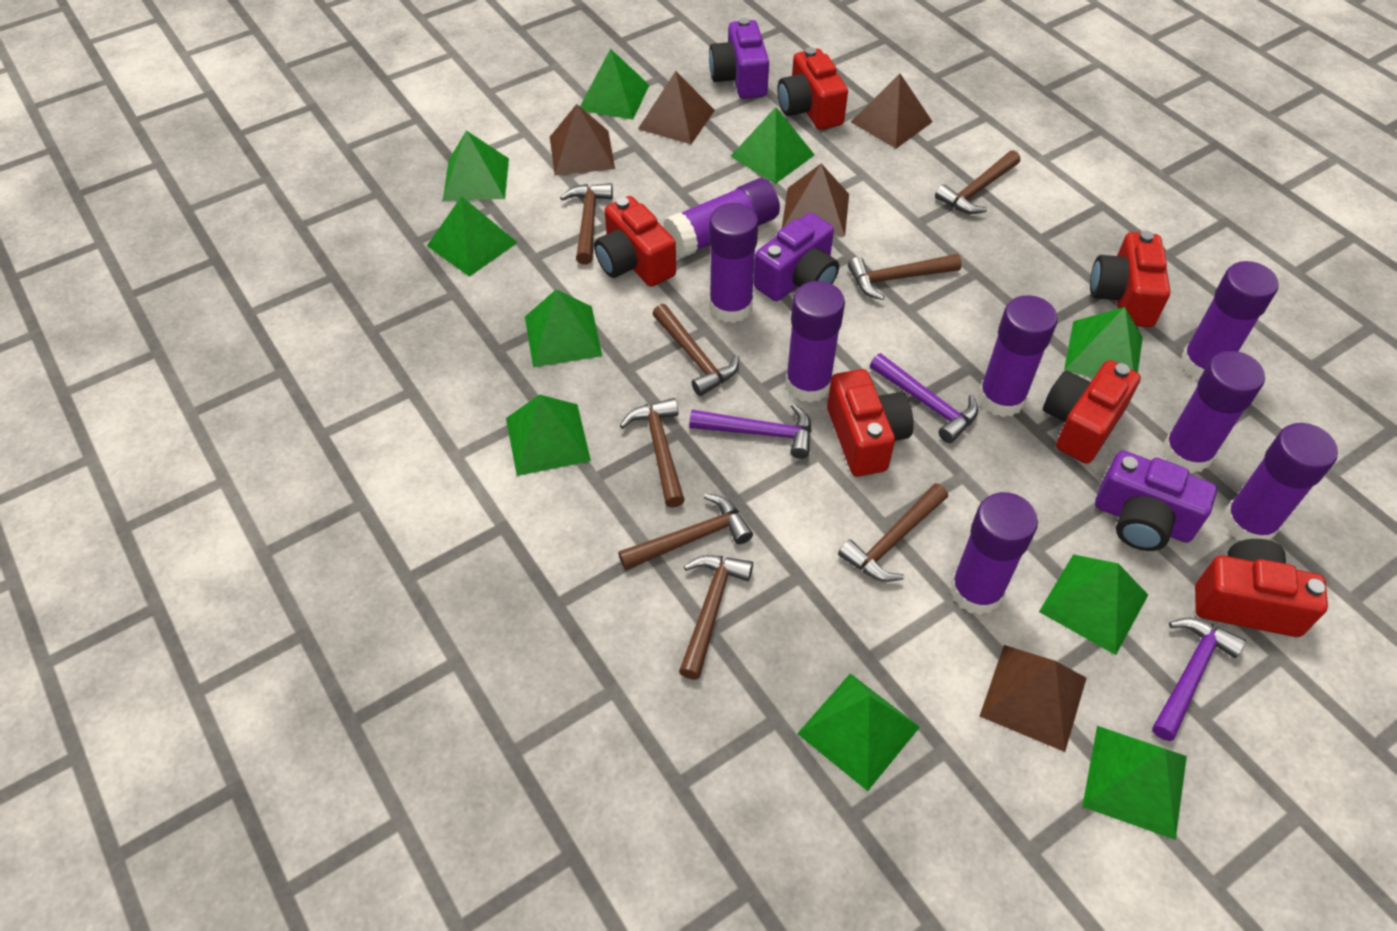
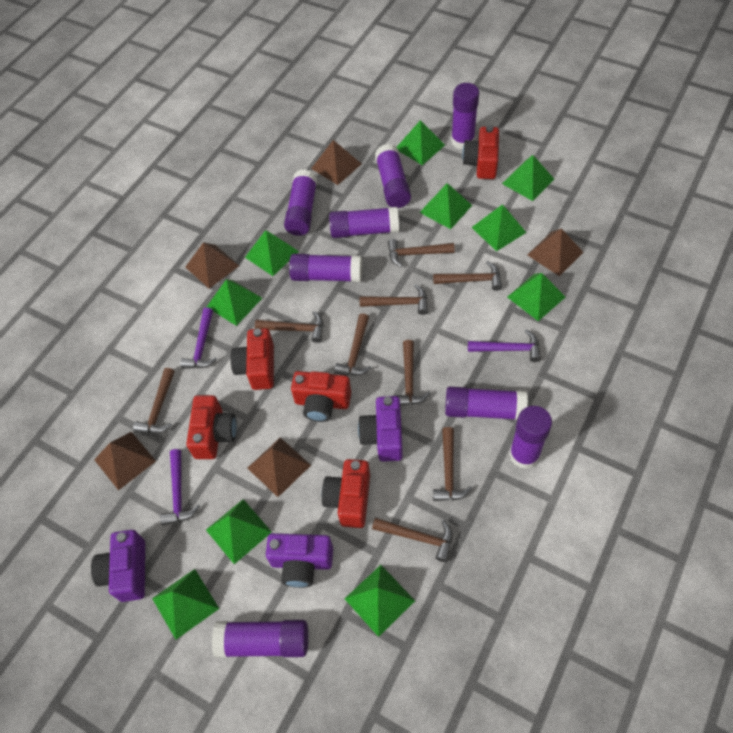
brown hammer: [560,183,613,264] [618,493,753,570] [620,398,685,508] [652,304,739,396] [679,555,753,680] [838,483,948,582] [848,254,962,300] [935,150,1020,214] = 8 -> [133,368,175,434] [255,311,324,343] [334,313,371,375] [360,284,428,315] [372,518,453,562] [388,239,455,267] [394,340,431,405] [433,261,502,291] [433,427,472,501] = 9
red camera: [594,196,676,287] [777,47,848,130] [827,369,914,477] [1043,360,1141,464] [1090,231,1170,327] [1195,539,1328,637] = 6 -> [186,395,237,459] [230,328,274,390] [291,371,351,422] [322,459,370,528] [462,125,499,179] = 5

